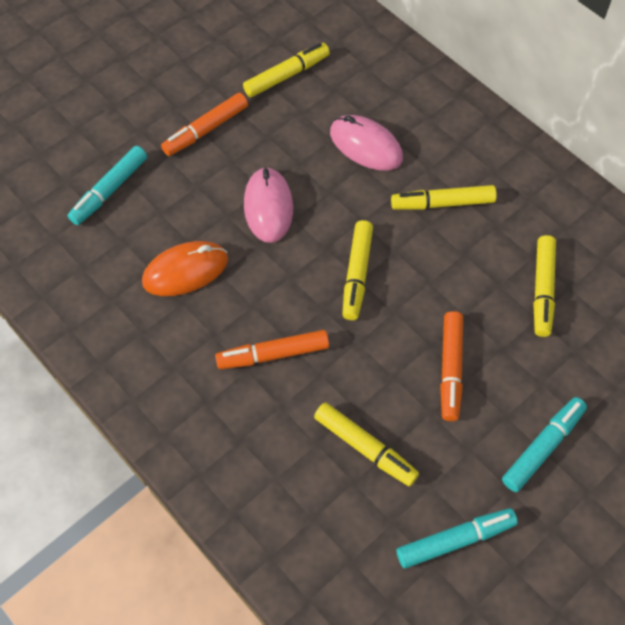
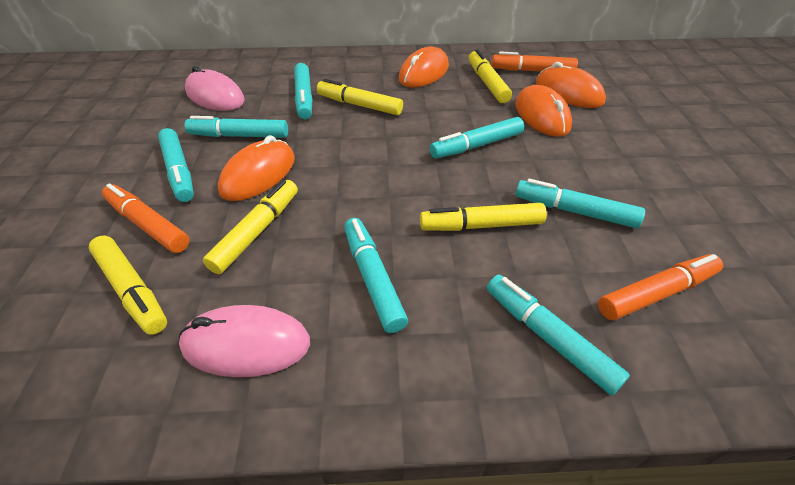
orange mouse: [142,241,228,296] = 1 -> [218,135,295,201] [399,47,449,87] [515,85,572,137] [536,62,606,108] = 4
turquoise marker: [67,146,147,225] [397,508,518,569] [502,397,587,492] = 3 -> [158,128,194,202] [184,116,288,138] [294,63,313,119] [344,218,408,333] [430,117,524,158] [487,275,630,395] [515,179,645,228] = 7

